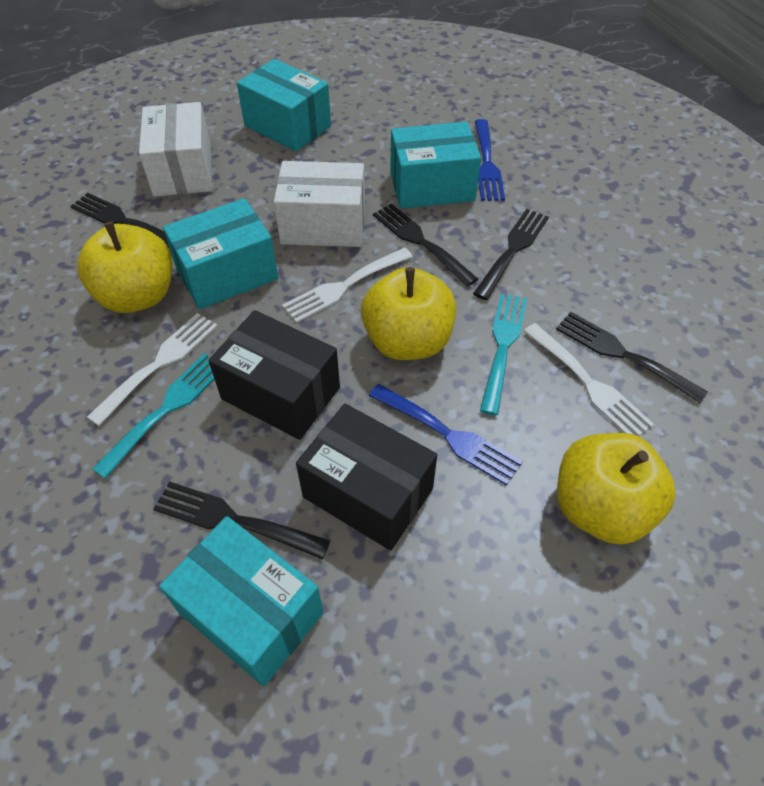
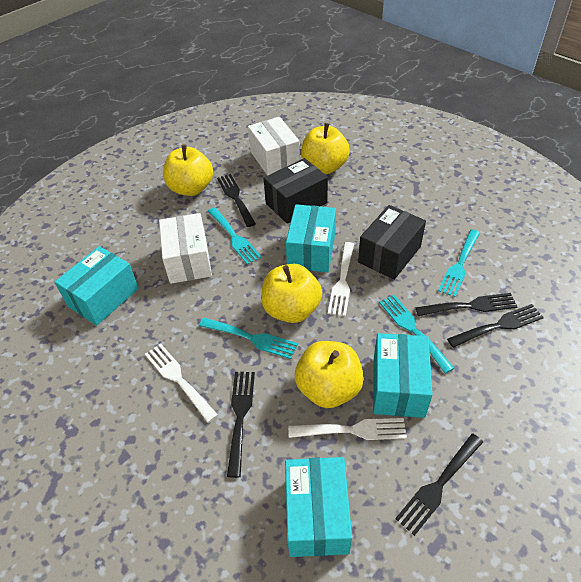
blue fork: [369,384,523,486] [475,119,505,201] = 2 -> none = 0
turquoise fork: [92,353,214,479] [480,293,527,415] = 2 -> [199,318,298,359] [208,207,262,265] [379,295,454,374] [438,229,480,297] = 4
yellow apple: [77,221,172,313] [361,267,456,360] [557,433,676,544] = 3 -> [163,144,213,196] [261,264,322,323] [295,341,364,408] [301,123,350,174] = 4

